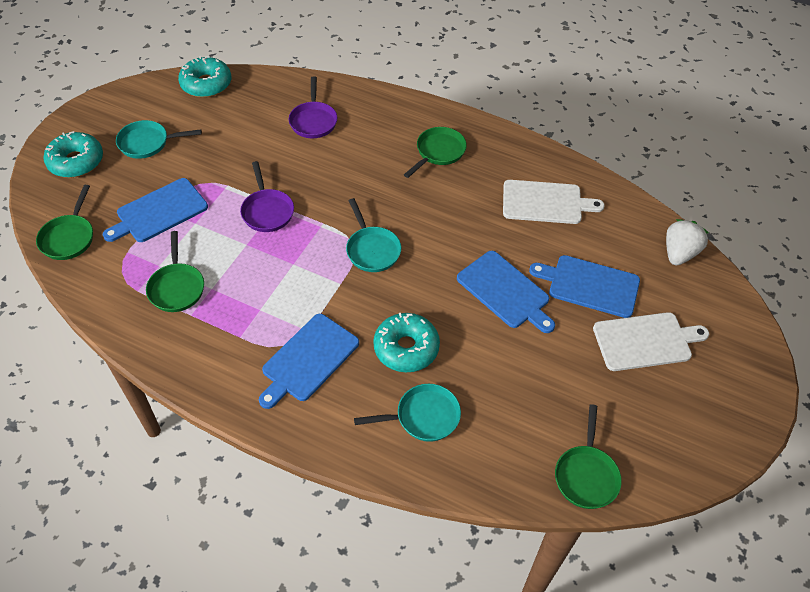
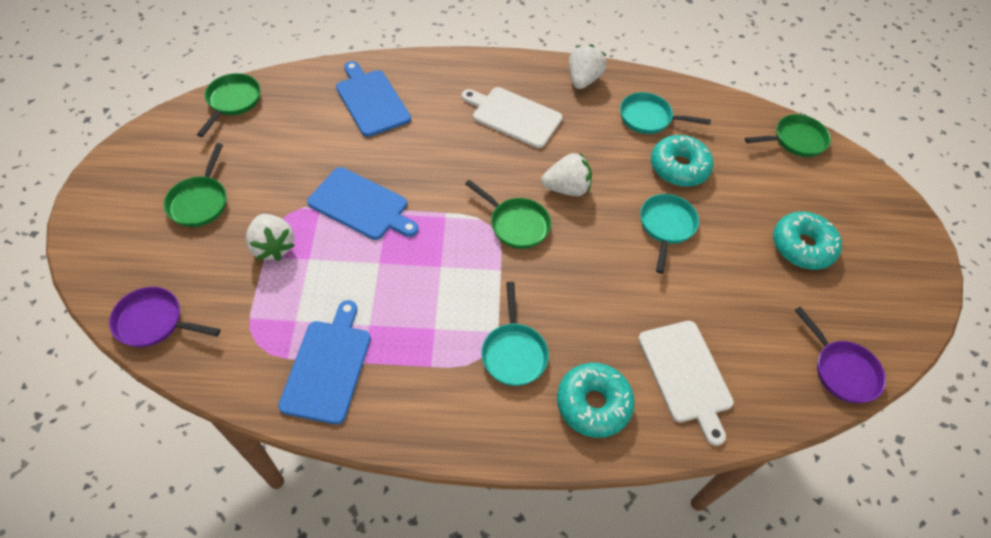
blue cutting board: [103,178,208,242] [259,314,359,409] [457,251,555,333] [529,255,640,318] = 4 -> [278,300,371,425] [307,167,418,240] [336,61,411,137] = 3
white strawberry: [666,219,709,265] = 1 -> [246,214,295,261] [541,153,592,196] [569,45,606,89] = 3

